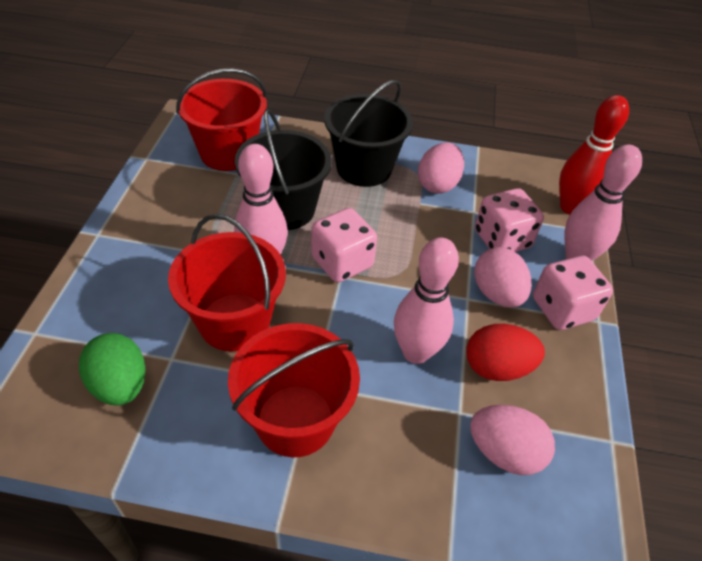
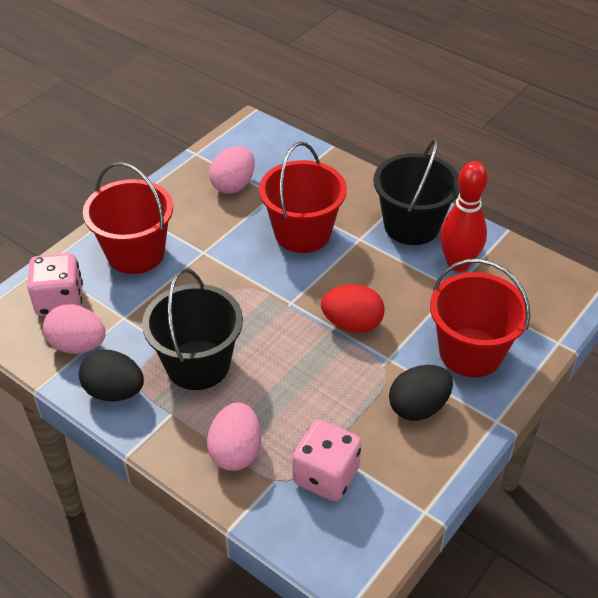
black egg: none = 0 -> [79,350,144,402] [389,365,453,421] = 2
green egg: [79,333,146,406] = 1 -> none = 0
pink bowling pin: [234,144,288,255] [394,237,459,364] [565,144,642,261] = 3 -> none = 0
pink dice: [311,208,377,282] [475,188,544,252] [533,256,613,330] = 3 -> [27,253,83,316] [292,420,361,501] = 2

